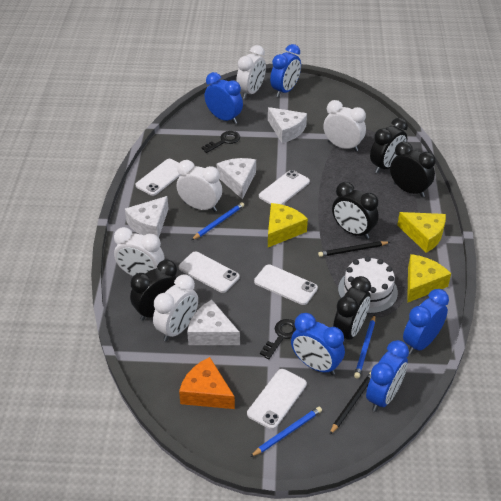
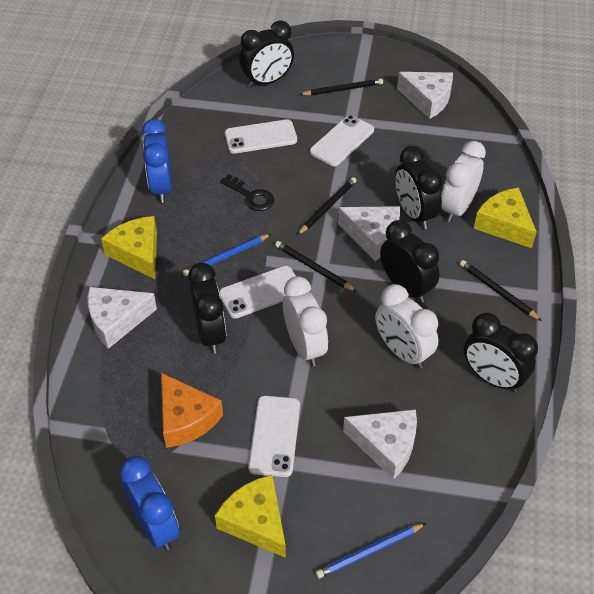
black key: [201,131,240,153] [260,319,296,359] = 2 -> [220,174,274,211] = 1
black pencil: [318,241,390,257] [329,372,371,435] = 2 -> [275,241,357,292] [297,177,357,235] [300,78,383,95] [460,260,542,321] = 4
blue clock: [204,72,243,124] [270,44,301,97] [291,313,345,375] [366,340,409,412] [403,289,449,355] = 5 -> [119,456,179,550] [142,119,172,203] = 2
blue pencil: [192,202,244,240] [250,407,322,457] [354,315,375,379] = 3 -> [183,234,271,276] [316,523,426,579] = 2
white cake: [338,256,398,314] = 1 -> none = 0
white clock: [114,227,164,276] [153,274,198,341] [177,160,222,212] [236,45,266,99] [323,100,366,152] = 5 -> [283,276,328,367] [375,284,438,369] [441,141,486,223] = 3
white phone: [135,159,180,196] [179,251,240,293] [247,369,307,430] [254,264,318,305] [259,170,310,205] = 5 -> [219,266,296,319] [225,119,297,153] [248,396,300,477] [310,115,374,166] = 4

